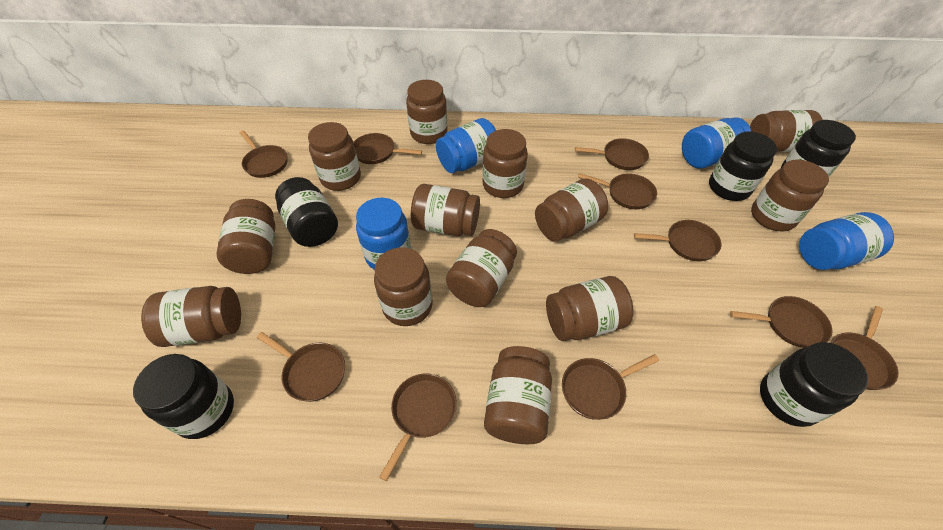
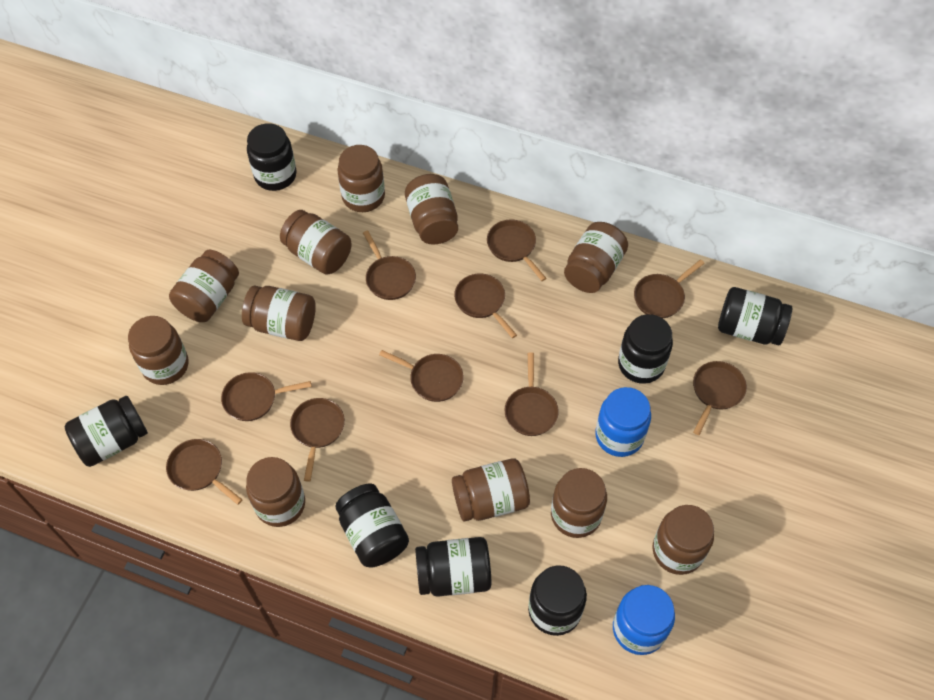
black jar: [133,354,234,439] [275,177,338,247] [709,132,777,201] [760,342,868,427] [781,120,856,177] = 5 -> [65,396,148,467] [247,123,297,191] [335,483,409,568] [415,537,492,597] [528,565,587,636] [618,314,673,384] [718,287,792,345] = 7
blue jar: [356,198,411,270] [436,118,496,173] [682,117,751,168] [799,212,894,270] = 4 -> [595,387,651,457] [613,585,675,655] = 2
brown jar: [141,286,241,347] [216,199,275,274] [308,122,361,191] [374,248,433,326] [406,80,448,144] [411,184,480,236] [446,229,517,307] [482,129,528,198] [484,346,552,444] [535,179,608,241] [546,276,634,341] [750,110,823,152] [751,160,829,231] = 13 -> [128,316,188,385] [169,250,239,322] [242,285,316,341] [246,457,305,527] [280,210,352,274] [337,145,385,212] [405,174,458,245] [452,458,530,522] [551,468,607,538] [564,222,628,293] [653,505,714,575] = 11

